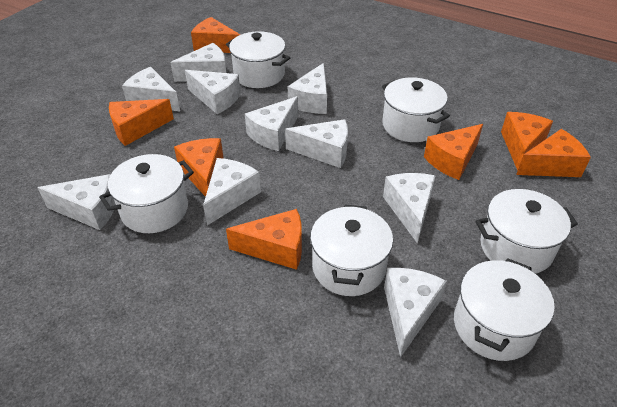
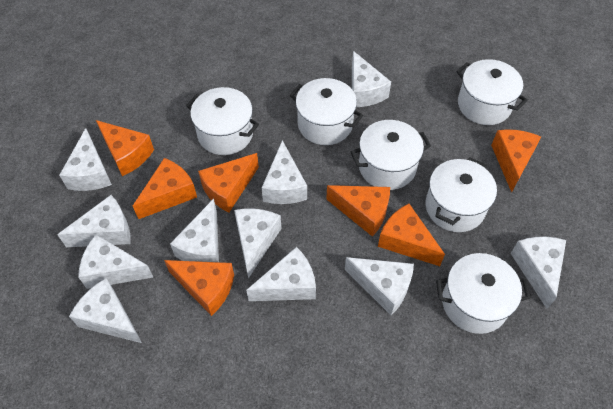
white cheese: [38,174,116,230] [122,67,180,111] [170,43,227,82] [185,70,241,114] [203,158,261,225] [245,96,298,151] [285,119,348,168] [288,63,327,114] [383,173,435,244] [384,268,447,358] = 10 -> [57,195,131,247] [59,128,112,191] [69,278,142,343] [78,234,153,289] [170,199,219,262] [234,209,282,278] [246,247,316,301] [262,140,307,204] [345,257,414,315] [352,51,391,107] [510,237,566,309] = 11

